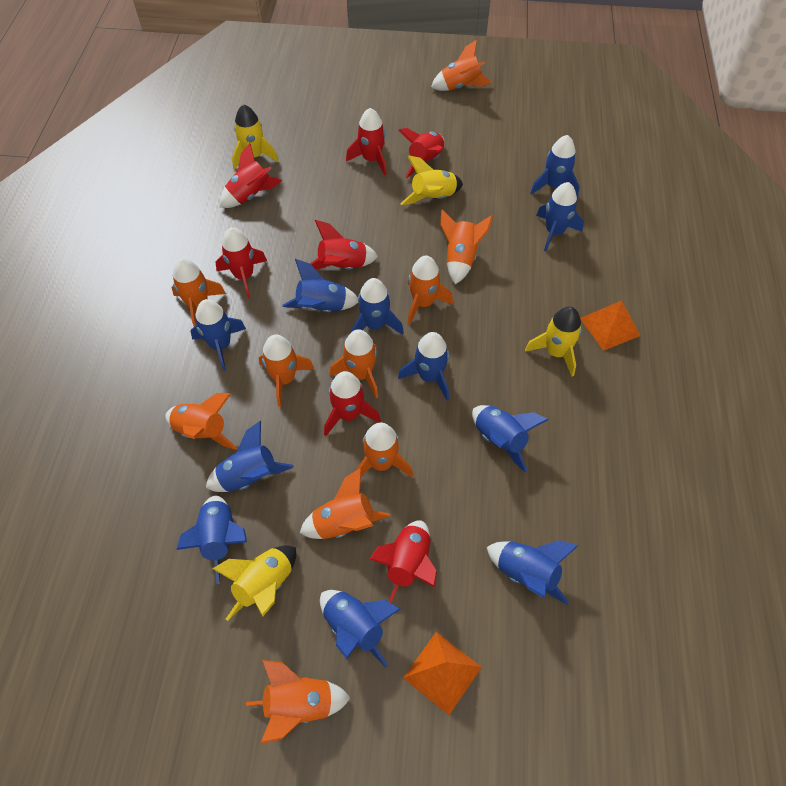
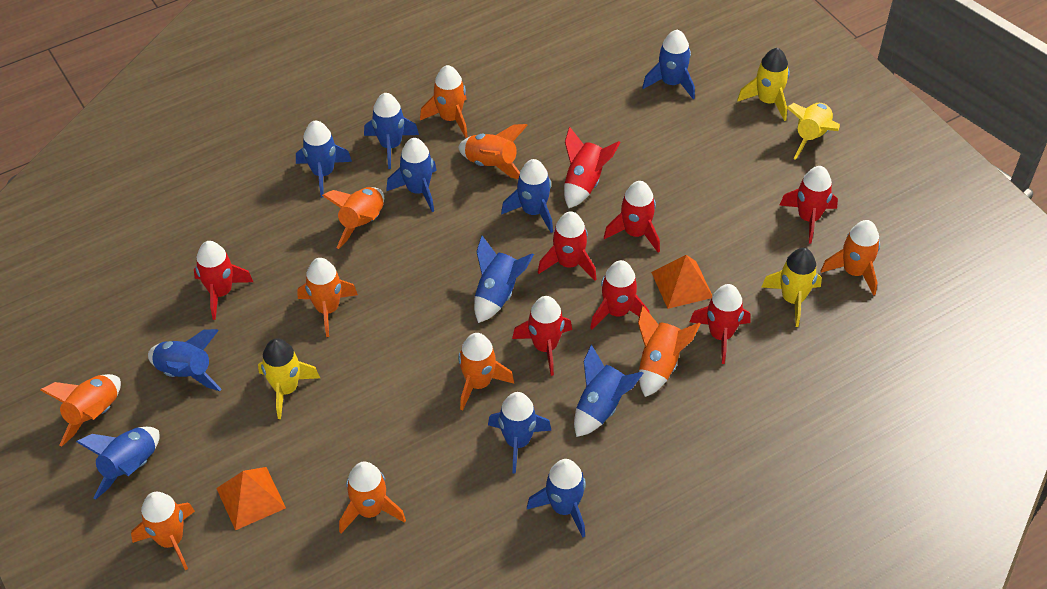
red rocket: [215,227,267,298] [220,143,283,208] [310,220,378,269] [324,371,381,436] [346,108,387,175] [369,520,437,603] [398,128,445,178] = 7 -> [194,241,253,320] [512,296,572,376] [538,211,596,281] [564,126,620,208] [590,260,650,330] [604,181,660,252] [690,284,751,364] [780,166,838,244] = 8

